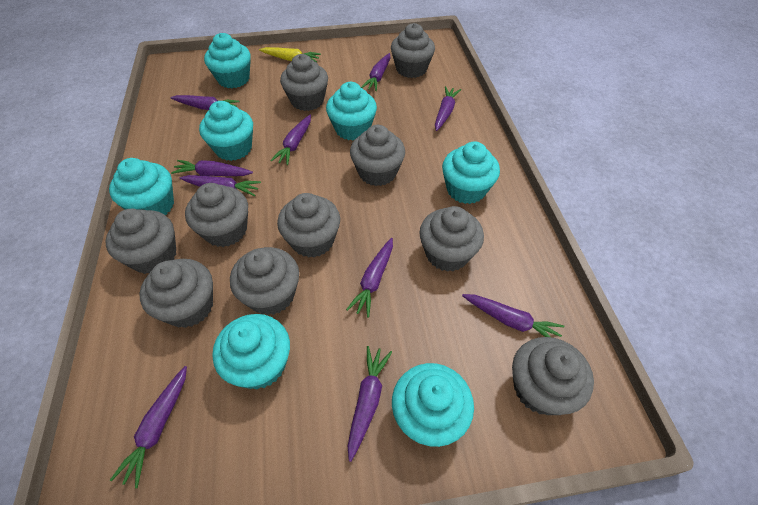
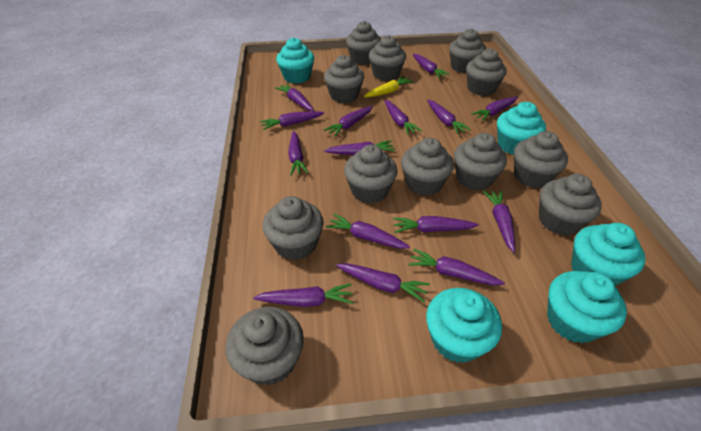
grey cupcake: [105,209,176,274] [139,259,213,328] [185,183,248,247] [230,247,299,315] [277,193,340,258] [280,54,328,111] [350,125,405,186] [391,23,435,78] [419,206,484,272] [512,337,594,415] = 10 -> [226,307,304,385] [263,196,324,260] [324,55,364,103] [344,145,397,203] [346,21,381,65] [369,35,406,81] [401,138,454,196] [449,29,486,73] [454,133,507,190] [466,48,507,96] [514,131,568,188] [539,174,602,236] = 12
purple carrot: [110,366,187,488] [170,95,240,110] [171,160,253,176] [180,175,261,196] [270,115,311,165] [346,238,393,318] [348,346,392,462] [361,53,391,91] [435,86,461,131] [462,294,565,337] = 10 -> [253,284,353,307] [260,111,324,130] [275,83,314,111] [288,131,308,175] [324,106,373,136] [324,141,395,155] [325,214,410,249] [336,263,430,302] [385,100,422,135] [393,216,479,233] [408,249,505,285] [413,54,450,78] [427,100,471,134] [471,97,518,121] [483,190,515,253] = 15
turquoise cupcake: [109,158,174,215] [199,101,253,161] [204,33,251,88] [212,314,290,389] [326,82,377,141] [392,363,474,447] [442,141,500,204] = 7 -> [276,38,314,84] [426,288,502,363] [497,102,546,155] [547,271,627,343] [571,223,646,286] = 5

